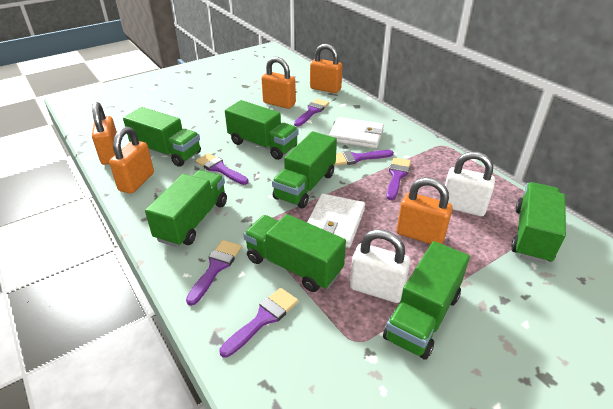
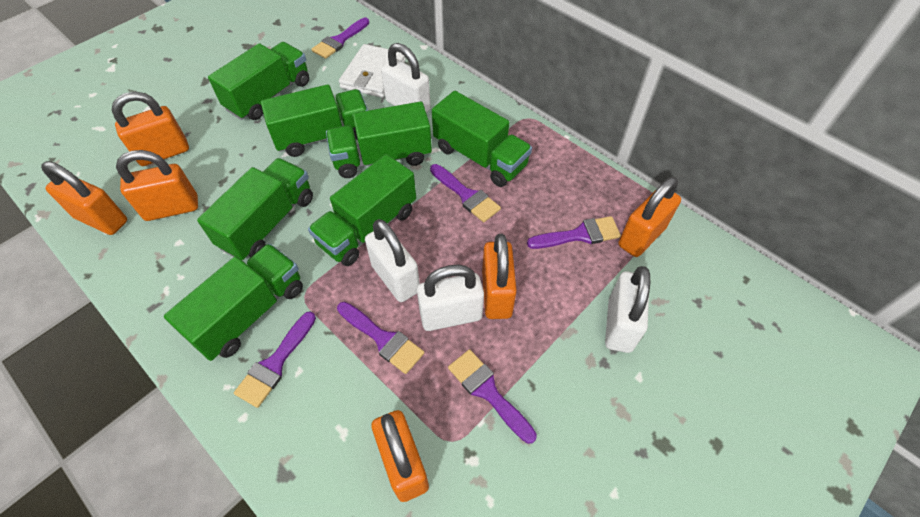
orange padlock: [92,102,117,165] [109,126,154,194] [261,57,296,109] [310,44,343,93] [397,177,453,244] = 5 -> [41,161,127,235] [112,92,189,166] [116,150,198,221] [371,410,429,502] [482,234,517,319] [619,177,681,257] = 6
white padlock: [350,229,410,303] [445,151,495,216] = 2 -> [365,219,420,302] [381,43,431,113] [417,265,484,331] [605,266,650,353] = 4
white wallet: [307,194,365,248] [329,117,384,148] = 2 -> [339,44,406,98] = 1

